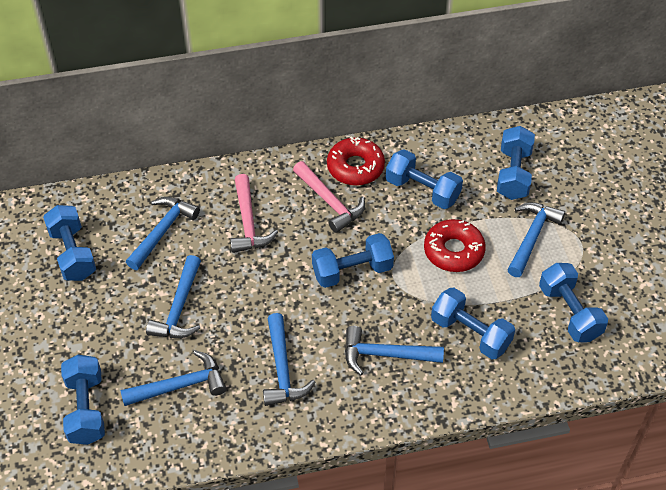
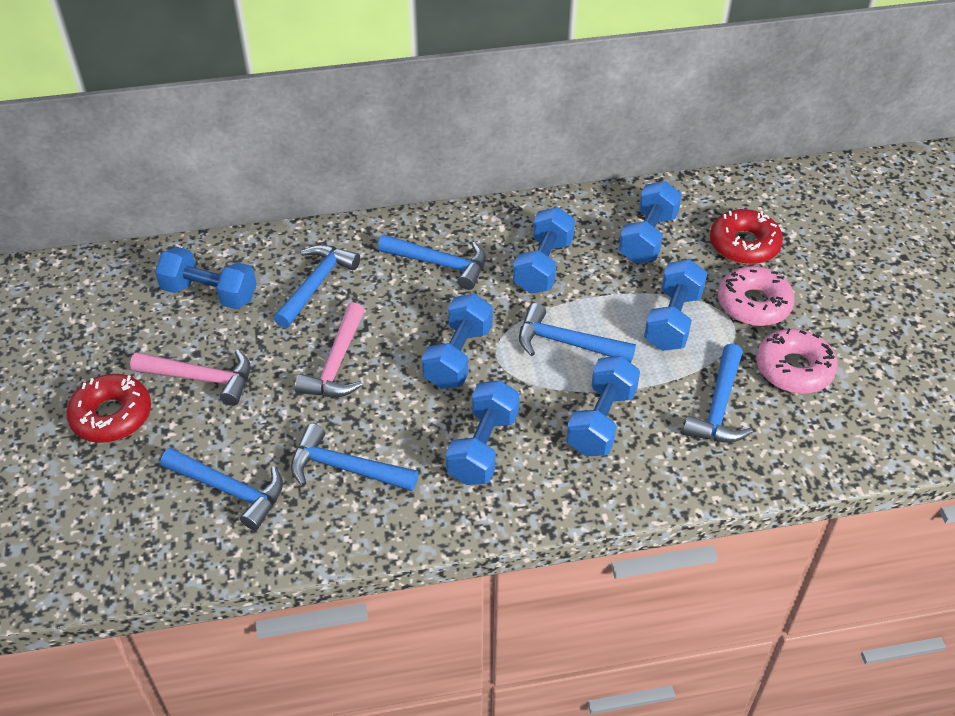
pink donut: none = 0 -> [718,266,795,326] [756,328,838,394] = 2

